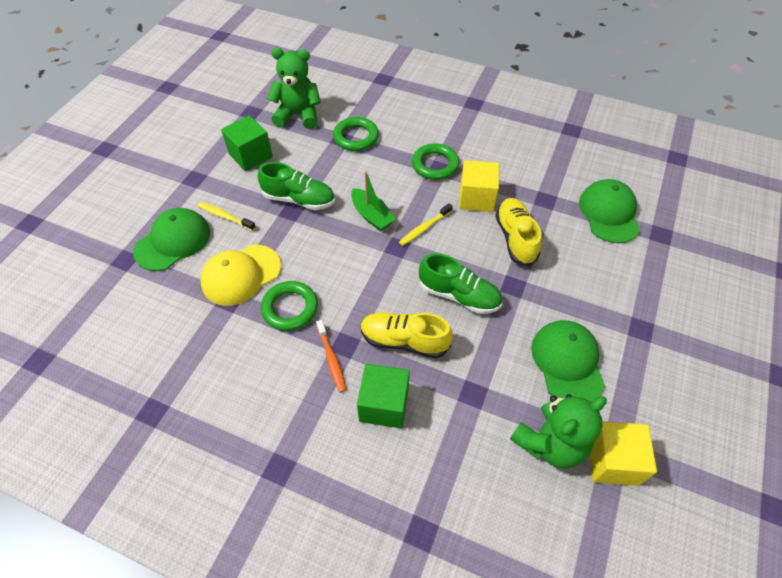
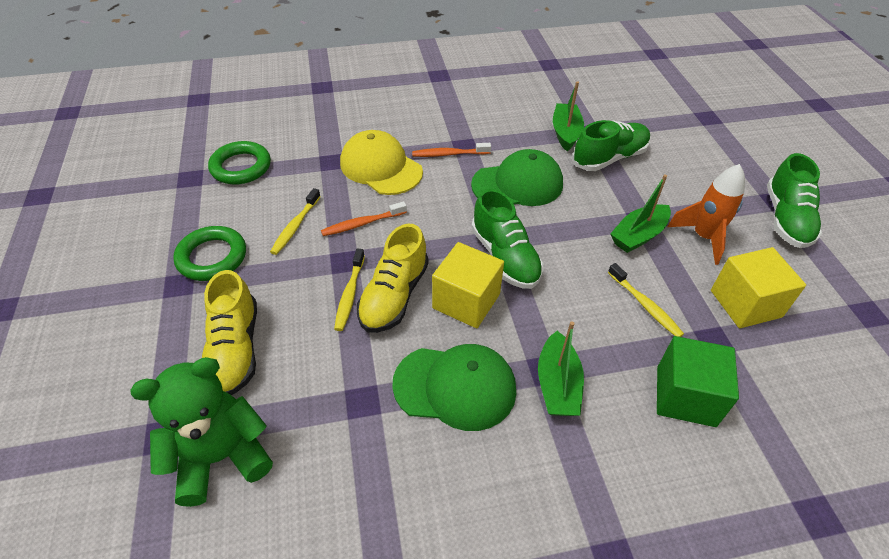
green boat: [351,171,396,231] = 1 -> [538,321,584,416] [553,81,584,151] [610,174,671,253] = 3
green cap: [133,208,210,271] [531,320,605,402] [579,179,640,243] = 3 -> [392,344,516,431] [471,149,563,206] = 2
green cube: [221,115,273,171] [357,364,410,428] = 2 -> [657,336,739,427] = 1
green ring: [261,281,318,331] [333,117,379,151] [412,144,459,180] = 3 -> [173,226,246,281] [208,141,271,185] = 2
green shoe: [258,162,335,210] [419,253,502,314] = 2 -> [471,189,543,289] [572,120,651,171] [767,153,822,248] = 3
green teddy bear: [267,48,321,129] [510,394,607,469] = 2 -> [130,357,273,507] = 1
orange rocket: none = 0 -> [667,164,745,265] = 1
orange toothbrush: [316,320,346,393] = 1 -> [321,201,407,236] [412,143,491,157] = 2
yellow toothbrush: [198,202,256,231] [399,203,453,246] = 2 -> [270,188,321,255] [334,249,365,331] [608,263,684,337] = 3

